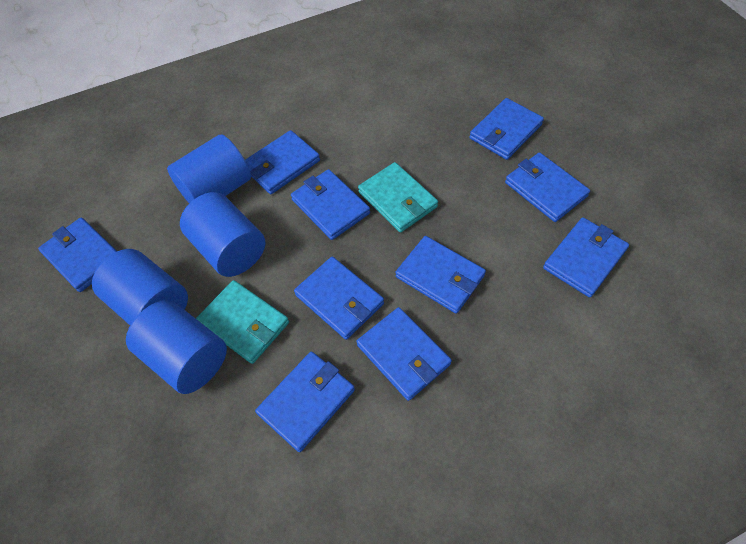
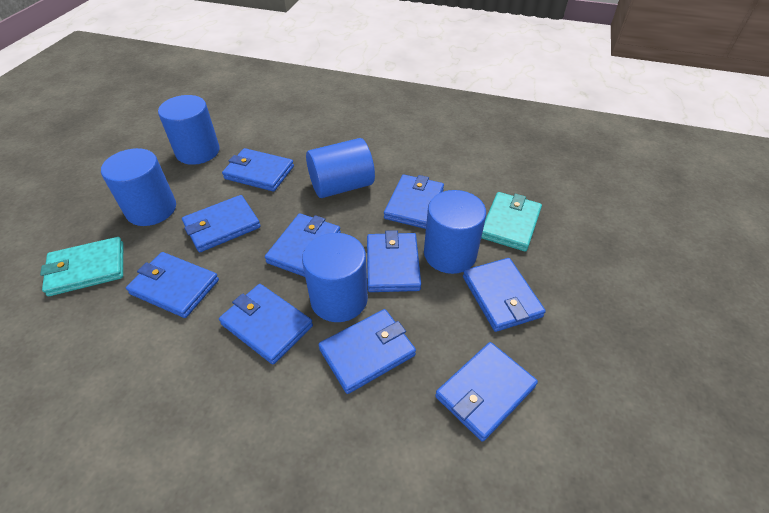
blue cylinder: [92,249,188,325] [126,300,227,394] [167,134,251,203] [180,192,265,277] = 4 -> [101,148,176,226] [158,95,220,165] [302,233,368,322] [306,138,375,198] [424,190,486,274] = 5

